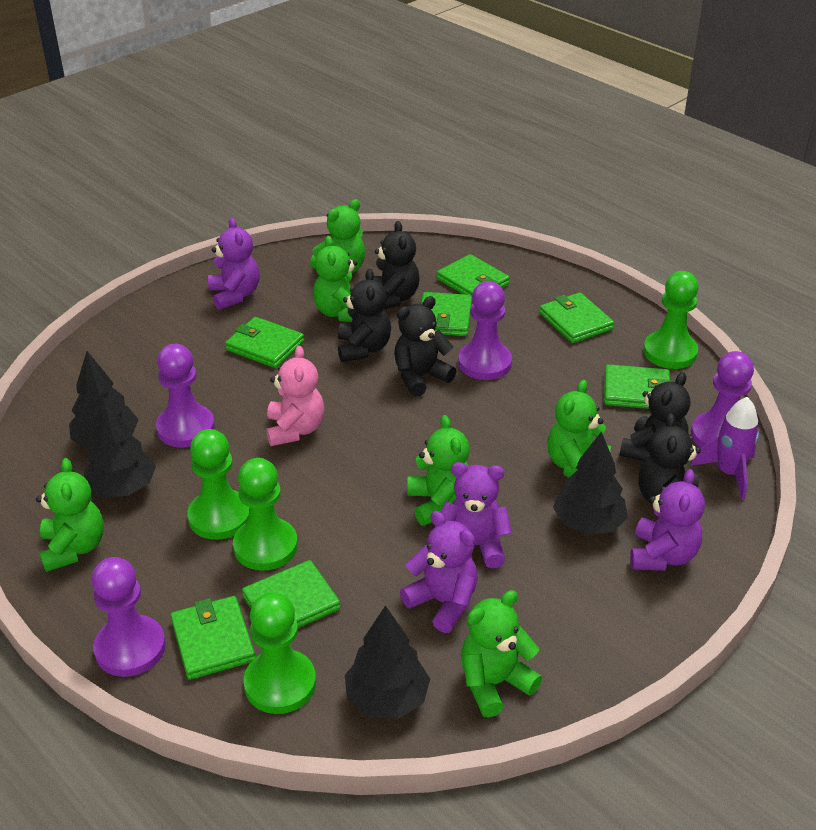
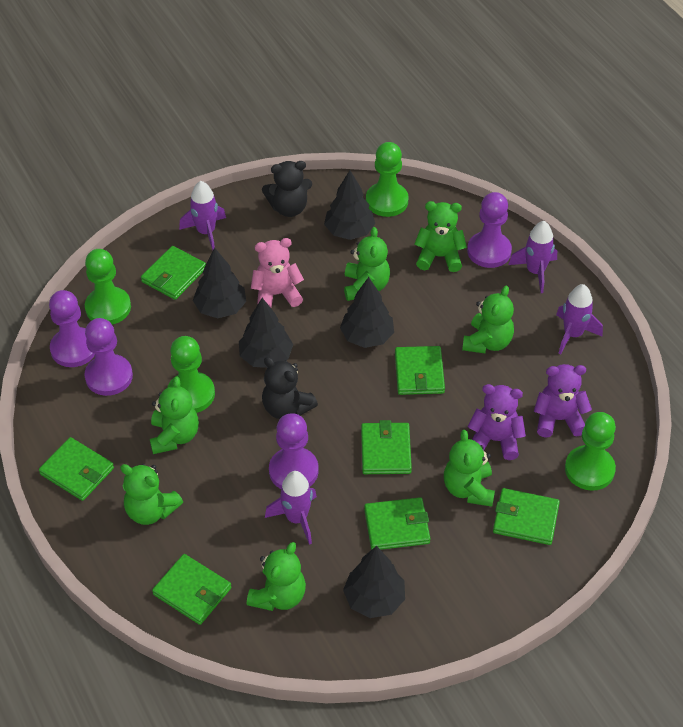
black teddy bear: [338,269,391,362] [373,221,419,309] [394,296,456,397] [620,372,690,461] [639,413,701,504] = 5 -> [262,161,312,217] [262,357,318,419] = 2
black tree: [69,351,139,448] [83,397,156,497] [345,605,430,719] [553,431,628,535] = 4 -> [193,248,246,318] [239,298,293,368] [324,171,375,240] [340,277,394,348] [343,546,405,618] = 5
green teddy bear: [36,458,104,572] [310,199,365,273] [313,236,357,322] [407,415,470,526] [461,590,542,718] [547,380,611,478] = 6 -> [120,464,183,525] [150,376,199,454] [247,542,306,611] [344,227,390,301] [414,201,467,272] [444,430,495,507] [462,286,514,353] = 7
purple rocket: [691,397,759,500] = 1 -> [179,181,226,250] [265,471,317,545] [508,221,557,293] [556,284,603,354] = 4
purple teddy bear: [208,218,260,310] [400,511,478,633] [441,462,512,569] [630,469,705,571] = 4 -> [467,384,526,460] [534,364,592,438] = 2

